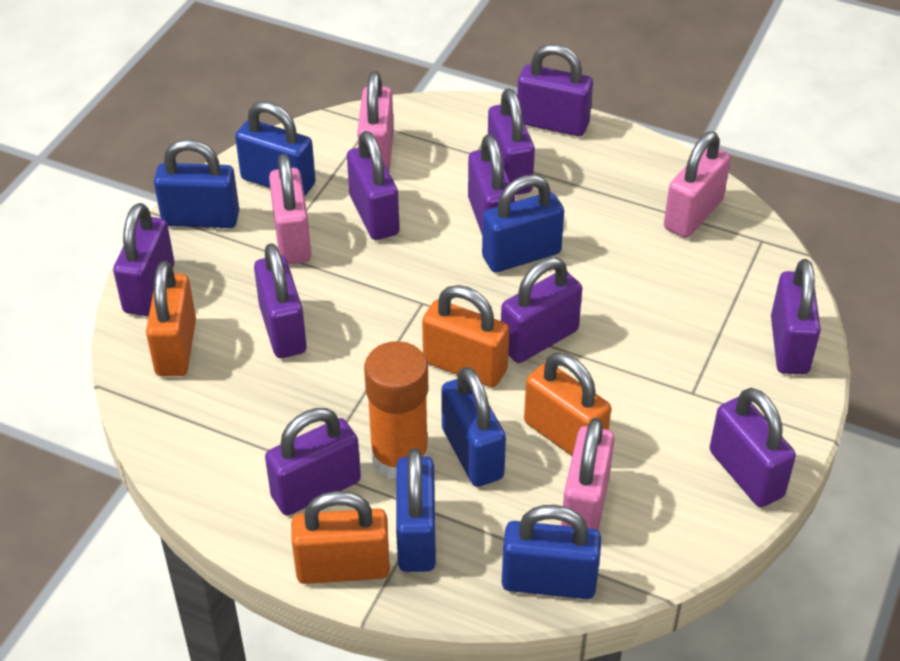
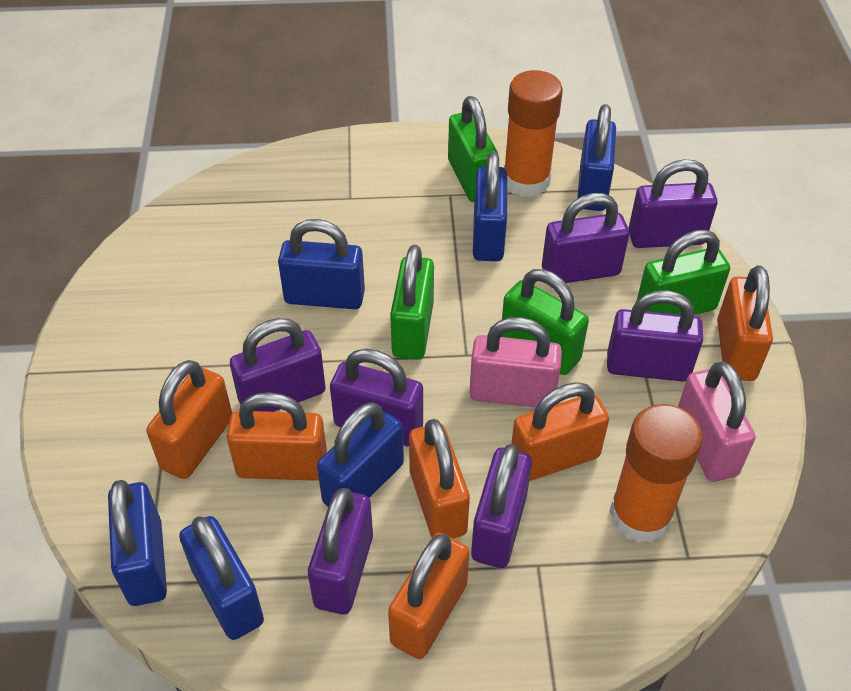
green padlock: none = 0 -> [390,245,434,360] [448,96,498,202] [501,269,589,375] [637,230,730,315] = 4
orange glue stick: [364,341,429,479] = 1 -> [504,70,563,197] [609,404,703,543] = 2
orange padlock: [146,261,196,376] [291,491,390,584] [422,285,509,387] [524,352,611,456] = 4 -> [146,360,232,479] [227,392,327,481] [388,533,469,659] [409,419,470,539] [511,382,609,481] [717,265,773,381] = 6
pink padlock: [269,154,311,265] [357,71,394,172] [561,418,615,530] [664,131,731,238] = 4 -> [469,317,562,407] [678,361,755,482] = 2
purple padlock: [113,203,174,316] [254,243,307,358] [265,408,361,516] [347,131,399,240] [468,134,515,234] [488,89,535,195] [501,257,582,363] [517,44,593,136] [710,388,796,507] [771,259,821,374] = 10 -> [230,318,326,412] [308,488,373,614] [330,349,423,446] [471,444,532,568] [542,193,629,283] [607,290,703,382] [629,159,717,248] = 7

